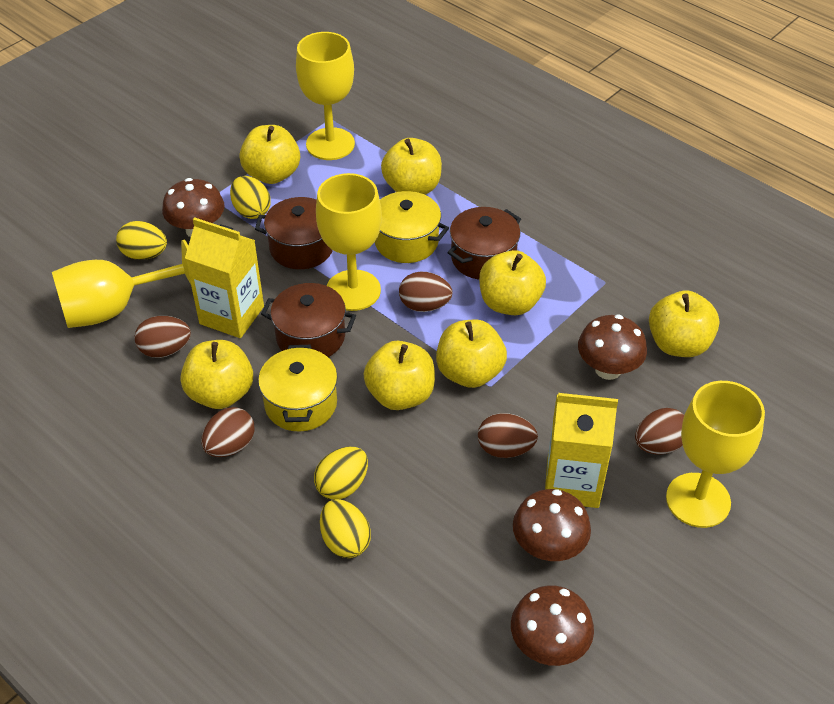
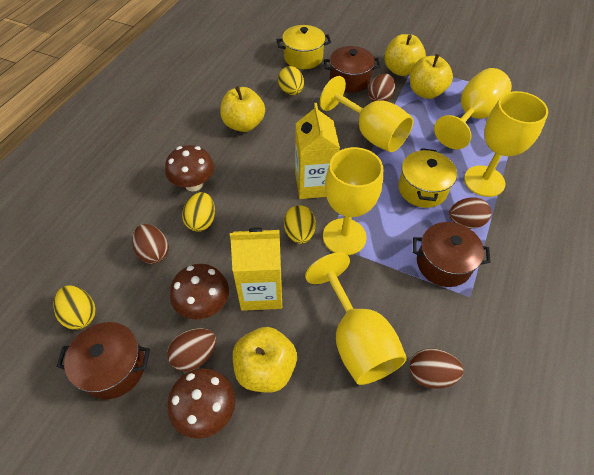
brown mushroom: [162,178,225,237] [511,585,594,666] [513,489,591,561] [578,315,647,380] = 4 -> [165,145,214,191] [168,368,235,439] [170,264,229,319] = 3
yellow apple: [181,340,253,409] [239,125,300,184] [363,341,435,410] [381,138,442,195] [436,319,507,388] [479,250,546,315] [649,290,720,357] = 7 -> [220,86,265,132] [233,327,297,393] [384,34,426,76] [410,54,453,99] = 4
yellow goblet: [52,240,191,328] [296,32,355,160] [316,173,382,311] [666,381,765,528] = 4 -> [305,252,407,385] [320,76,414,152] [323,147,383,255] [434,68,512,149] [464,91,548,197] = 5

